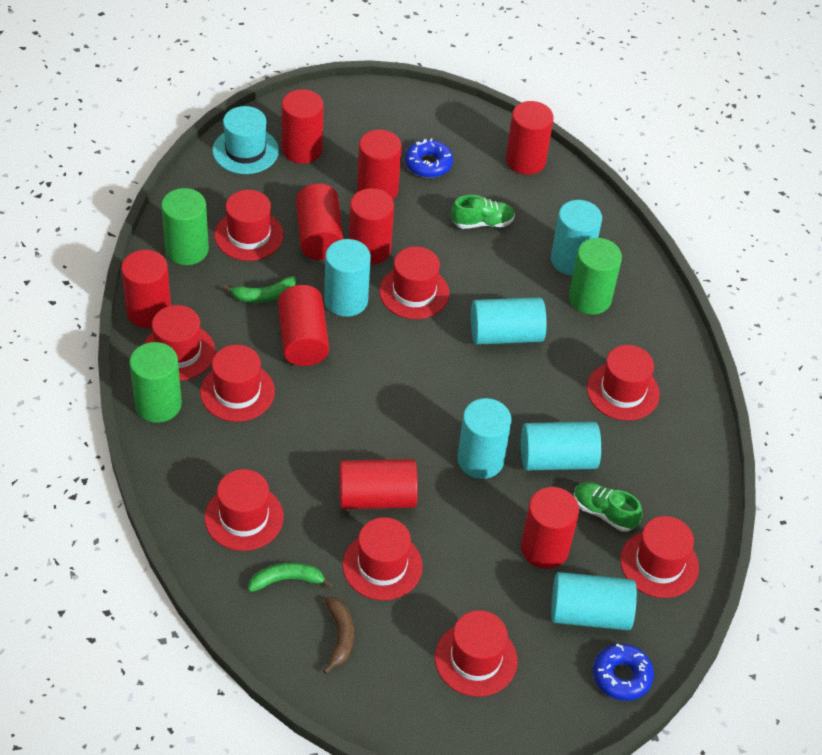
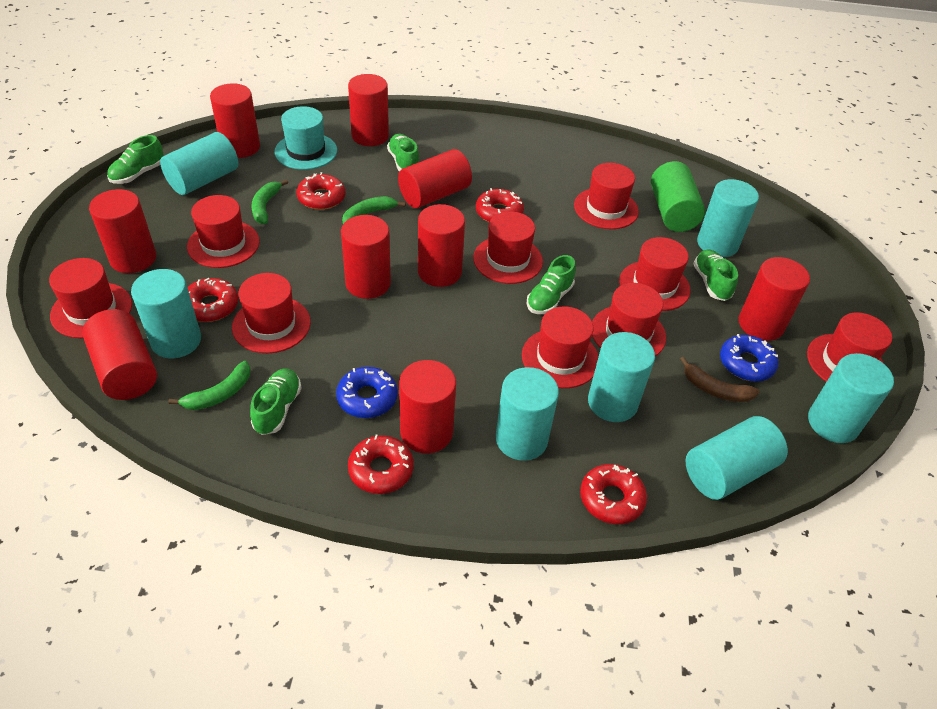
green banana: [223,276,296,303] [248,563,333,592] = 2 -> [168,361,251,410] [251,179,288,224] [342,196,406,224] = 3
green cylinder: [129,342,182,423] [161,188,209,265] [569,238,622,315] = 3 -> [651,161,705,232] = 1
green shoe: [451,195,515,229] [573,482,643,532] = 2 -> [107,135,164,184] [250,369,302,435] [387,134,419,172] [527,255,576,314] [693,249,738,301] = 5
red donut: none = 0 -> [187,278,238,322] [296,172,346,210] [348,434,414,494] [476,188,524,222] [580,464,647,524] = 5
turquoise cylinder: [324,239,371,317] [457,398,512,479] [471,297,547,345] [521,422,601,470] [551,200,602,276] [551,572,637,630] = 6 -> [131,269,201,358] [160,132,238,195] [496,367,559,461] [588,332,655,422] [686,416,788,500] [697,179,759,257] [808,353,894,443] = 7

